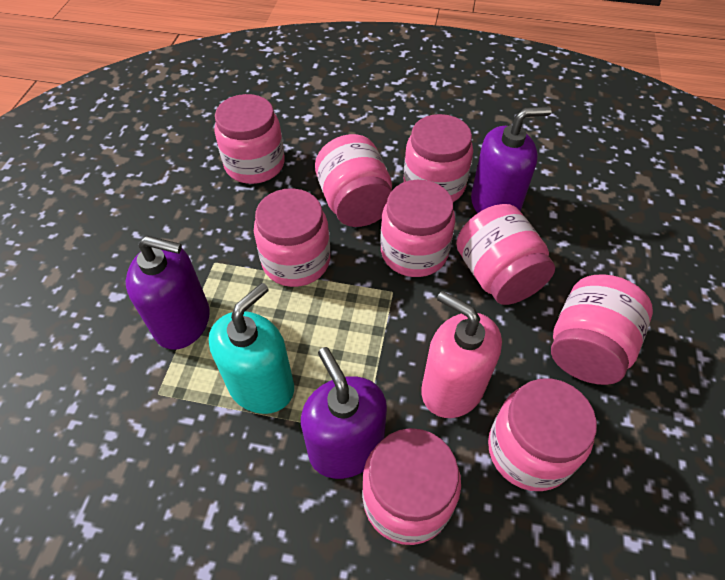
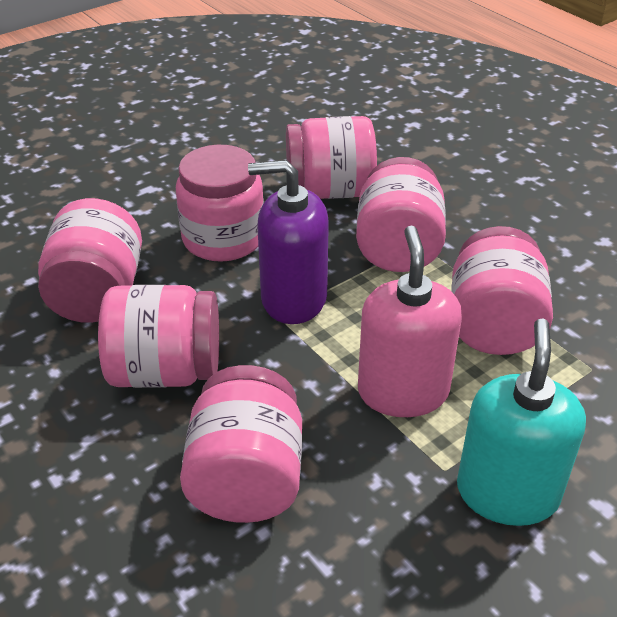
pink jar: [214,94,285,184] [254,188,330,287] [315,134,392,227] [362,428,461,545] [381,180,455,277] [404,114,473,202] [456,204,555,305] [488,378,597,491] [551,274,653,385] = 9 -> [38,198,142,323] [98,285,219,388] [176,145,264,262] [180,365,302,523] [286,116,377,199] [356,157,446,272] [451,226,553,355] = 7
purple soap dispenser: [126,236,210,350] [301,347,387,479] [471,107,552,213] = 3 -> [248,160,329,324] = 1

